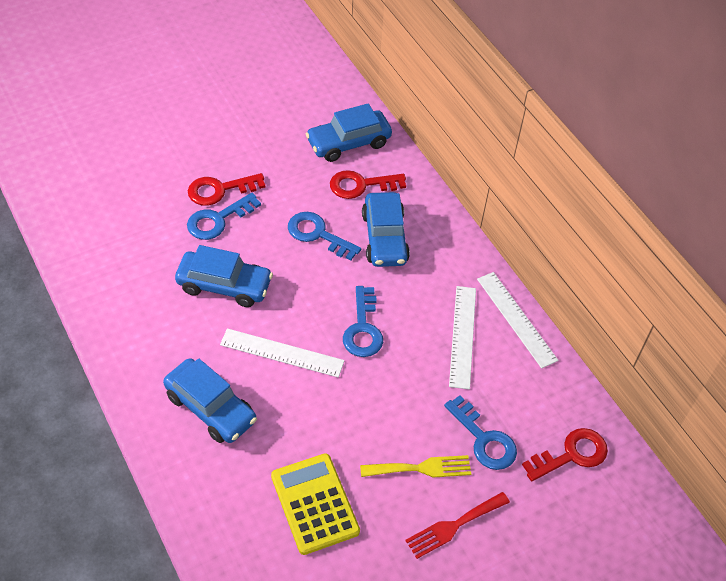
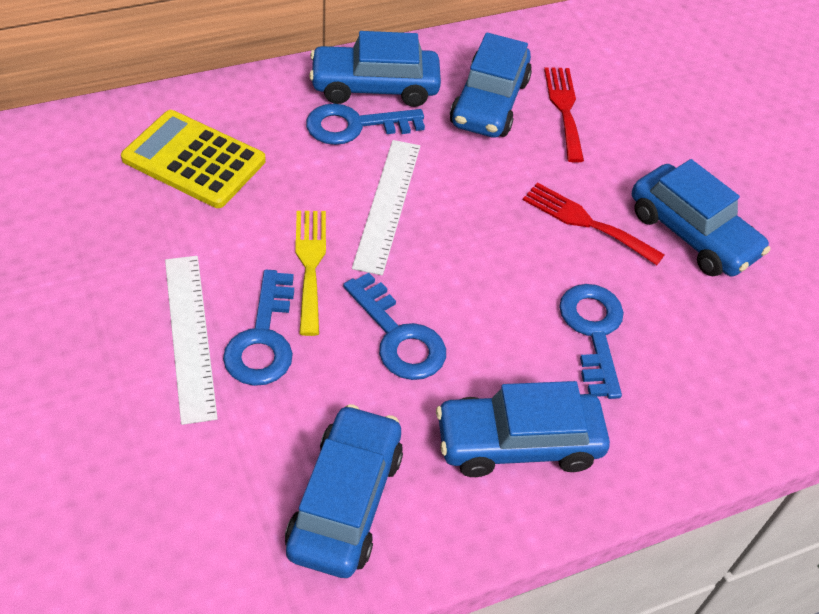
blue car: [163,358,257,443] [175,245,273,307] [306,103,392,162] [362,192,410,267] = 4 -> [285,404,403,578] [309,31,441,107] [436,381,610,477] [450,32,532,138] [632,159,770,277] = 5
red fork: [405,492,510,559] = 1 -> [523,182,665,265] [544,67,584,163] = 2
red key: [188,173,265,206] [330,170,406,199] [522,428,608,481] = 3 -> none = 0
white ruler: [220,328,345,378] [449,286,476,389] [477,272,559,369] = 3 -> [165,256,218,425] [352,140,420,275] = 2

